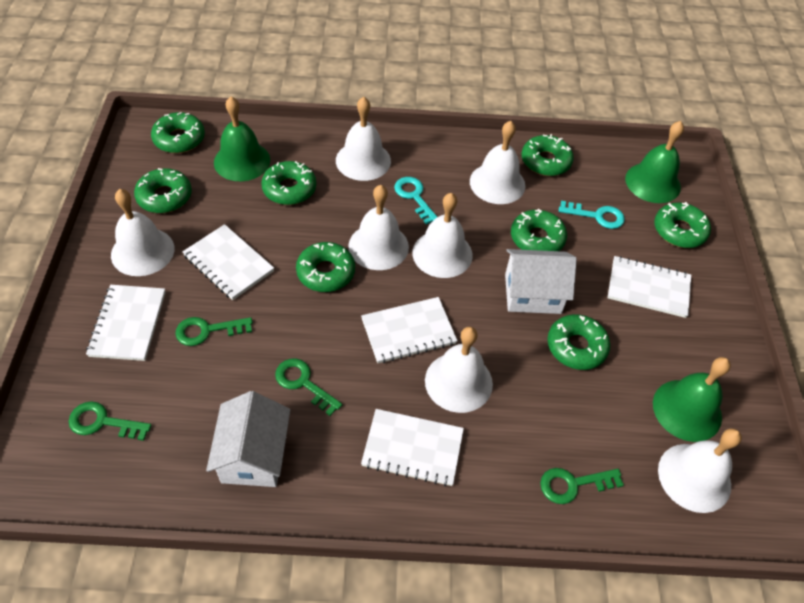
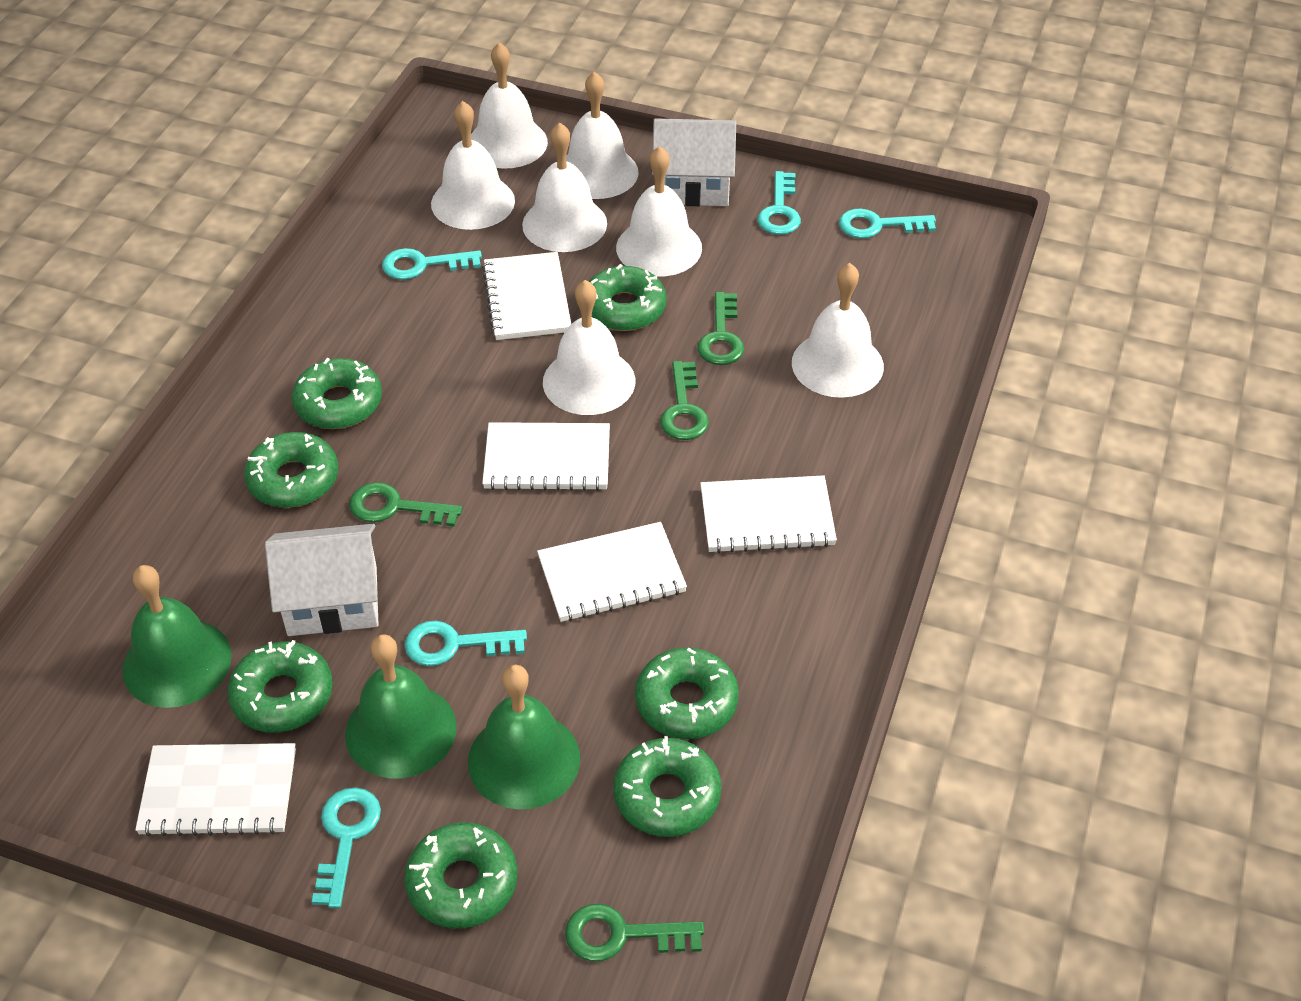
green donut: [134,168,192,213] [151,112,205,153] [261,161,316,205] [296,242,355,292] [511,209,567,251] [522,134,574,176] [547,314,610,370] [654,202,711,248] = 8 -> [227,640,333,733] [244,432,338,508] [292,358,382,429] [404,823,518,928] [588,264,667,331] [613,736,721,837] [635,647,739,739] = 7
turquoise key: [394,177,437,224] [559,201,625,229] = 2 -> [312,787,381,908] [382,248,482,280] [404,621,527,666] [757,171,801,235] [839,208,936,239] = 5

